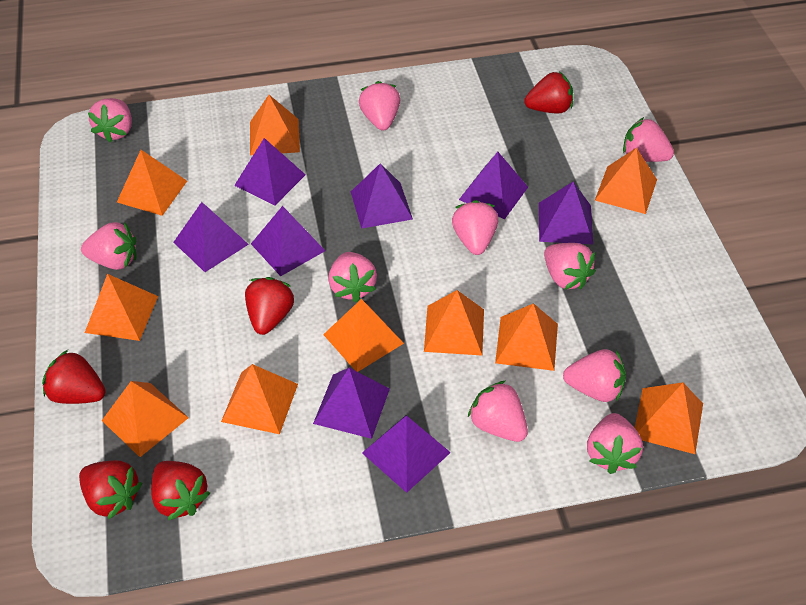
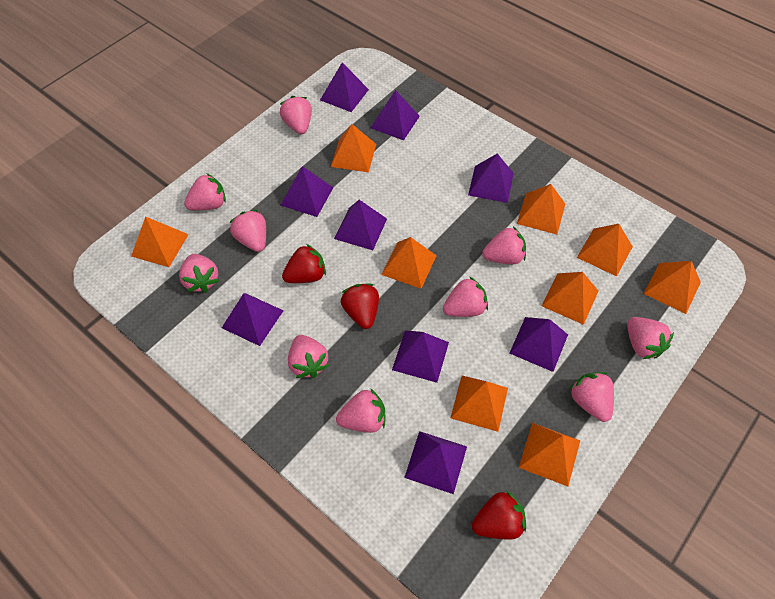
orange pyramid: [85,274,158,341] [102,381,189,457] [117,150,187,216] [221,364,298,434] [250,95,300,155] [323,299,404,372] [424,290,484,355] [495,303,558,371] [595,148,657,214] [635,382,703,454] = 10 -> [131,216,189,267] [331,124,376,172] [381,237,437,289] [451,376,508,432] [517,184,565,234] [519,423,580,487] [542,272,598,325] [577,224,633,277] [644,261,701,314] = 9
purple pyramid: [173,202,249,272] [234,138,306,205] [251,206,325,276] [313,368,390,439] [351,163,413,229] [362,415,451,493] [459,152,528,219] [539,182,593,244] = 8 -> [222,293,284,346] [280,166,333,217] [320,62,369,112] [334,200,387,250] [370,90,420,141] [392,330,449,383] [404,431,467,494] [468,153,514,203] [509,317,568,372] = 9
red strawberry: [42,350,106,404] [79,460,142,519] [151,461,210,520] [245,277,294,335] [524,72,573,114] = 5 -> [282,244,326,283] [341,284,379,329] [472,491,526,539] = 3

